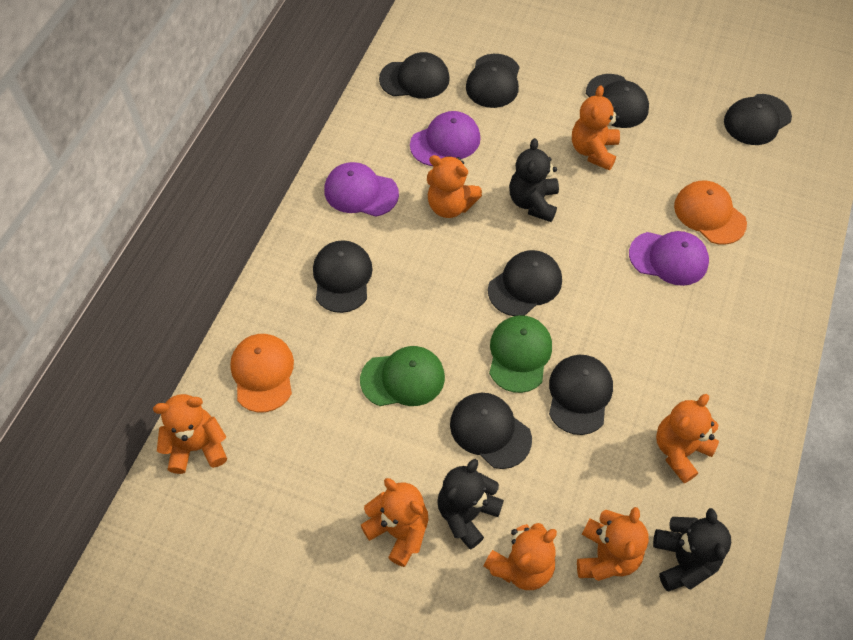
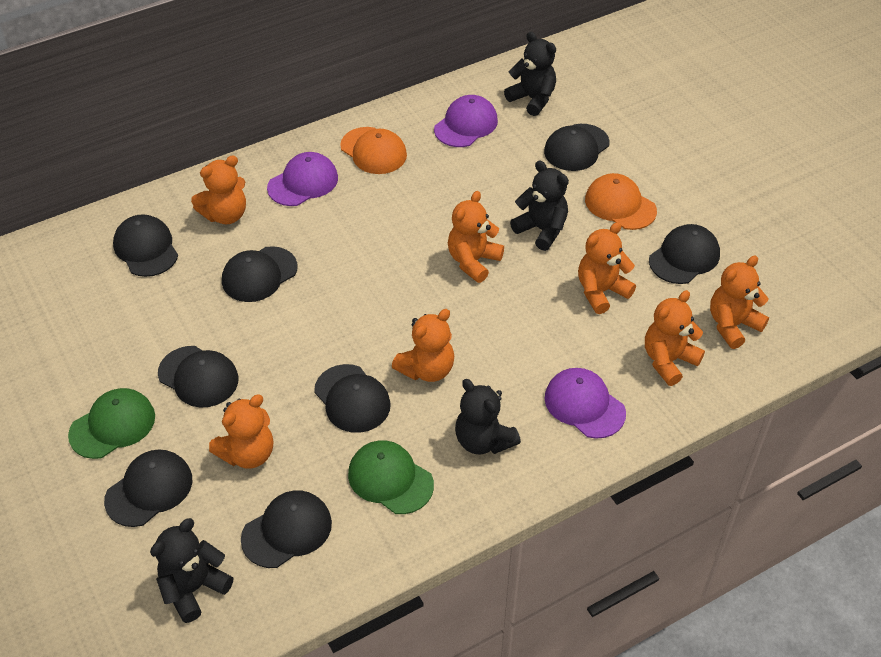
black teddy bear: [437,459,504,549] [509,138,559,222] [653,508,731,591] = 3 -> [150,518,233,623] [455,379,521,455] [504,32,556,116] [510,160,569,251] = 4

